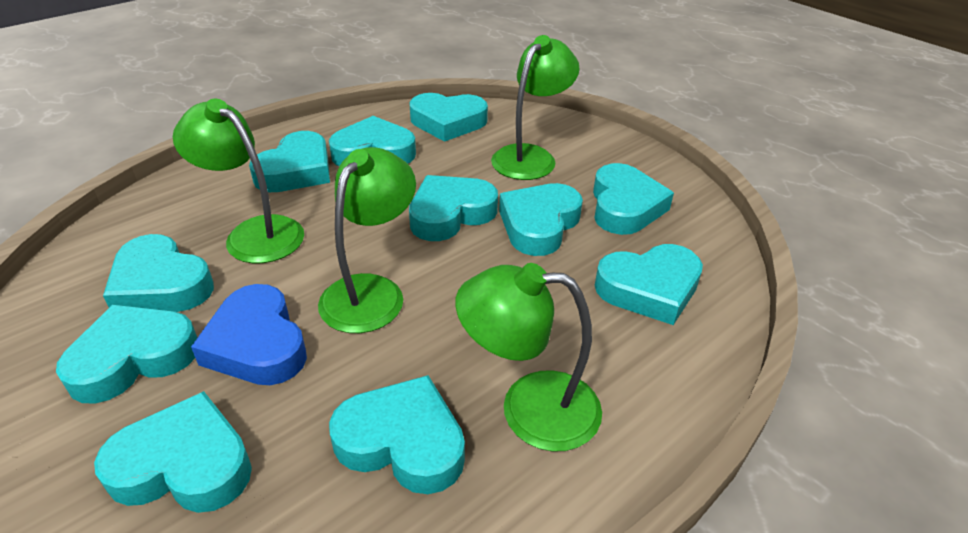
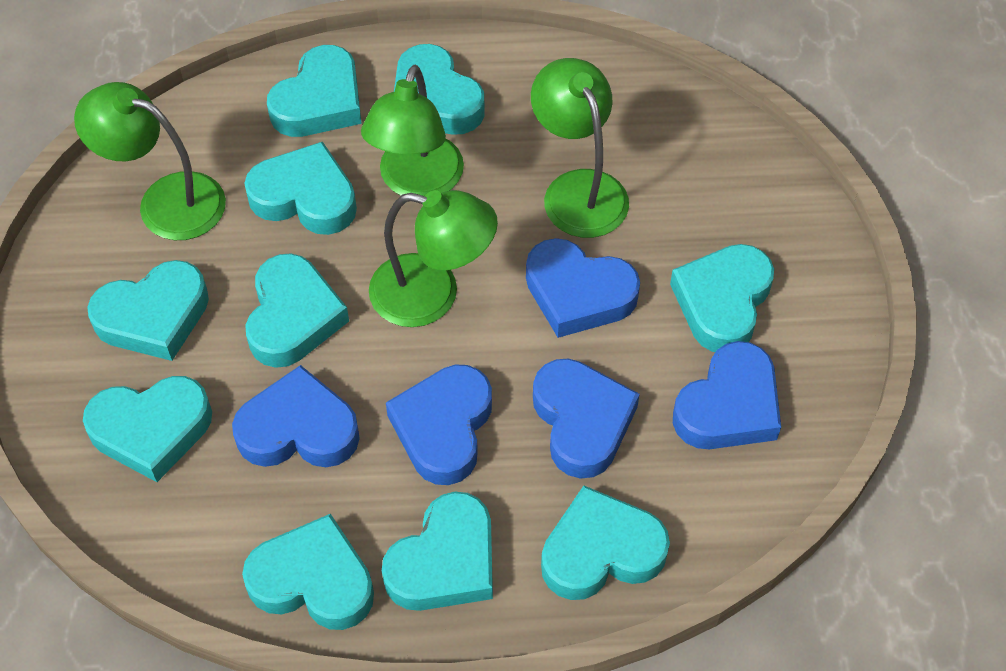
blue heart: [191,284,307,385] = 1 -> [232,365,360,467] [386,365,492,485] [526,238,640,338] [533,359,640,479] [673,341,781,449] = 5
turquoise heart: [56,305,197,404] [94,391,252,513] [103,234,214,312] [249,131,330,192] [329,116,416,166] [329,375,465,494] [409,93,488,142] [409,175,498,241] [499,183,583,256] [593,163,674,235] [595,244,703,325] = 11 -> [83,376,212,482] [87,260,209,361] [242,514,374,630] [244,142,357,235] [245,253,349,368] [267,45,362,137] [382,492,493,611] [394,44,485,135] [541,486,670,600] [670,244,774,352] = 10

